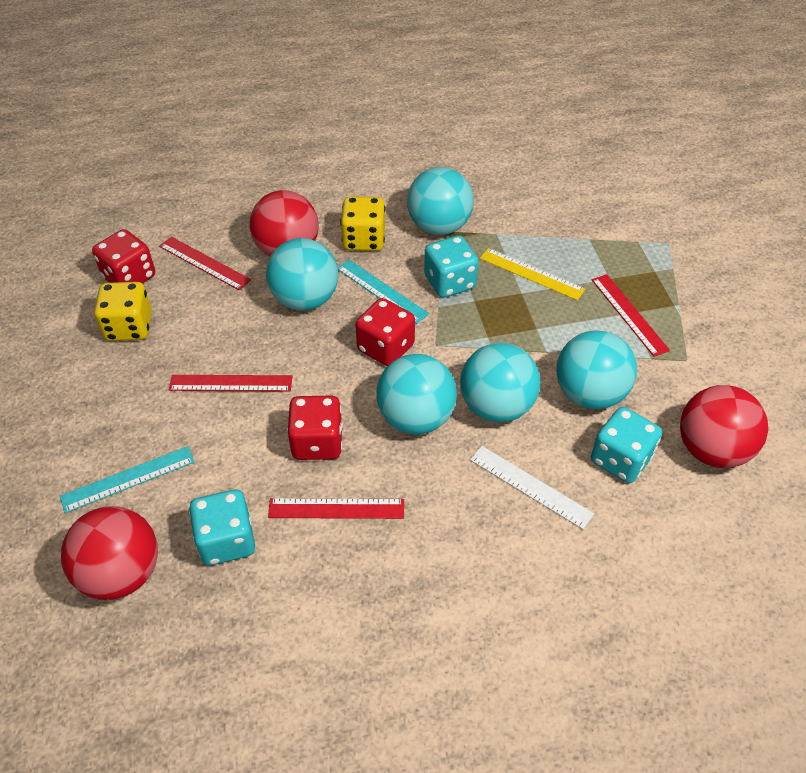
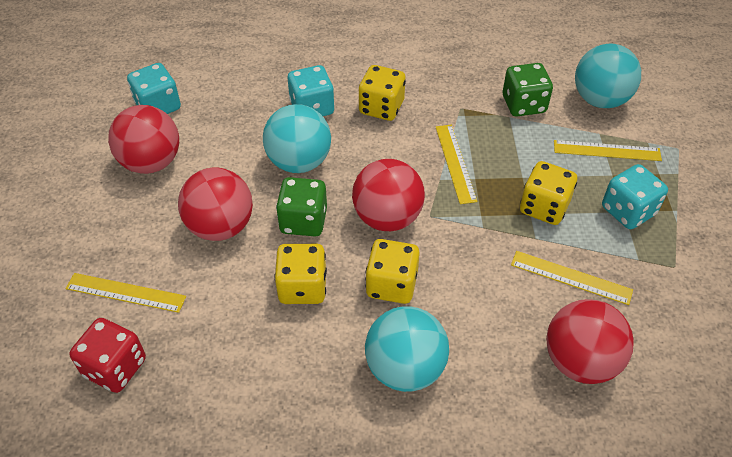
green dice: none = 0 -> [276,177,327,236] [503,63,553,117] = 2
red ball: [61,506,158,600] [249,190,318,257] [680,385,768,468] = 3 -> [108,105,179,174] [178,167,253,241] [352,159,425,231] [546,299,634,384] = 4
red dice: [92,229,155,283] [287,396,343,460] [356,298,415,366] = 3 -> [69,318,146,393] = 1
red ruler: [159,237,251,290] [169,375,292,392] [268,498,404,519] [592,274,670,357] = 4 -> none = 0
turquoise ball: [266,238,338,311] [376,354,457,435] [407,167,474,235] [460,343,541,422] [556,330,637,409] = 5 -> [263,104,331,173] [365,306,449,392] [575,43,641,108] = 3
turquoise ruler: [60,446,195,513] [338,260,429,324] = 2 -> none = 0
white ruler: [470,446,594,529] = 1 -> none = 0
yellow dice: [94,282,152,341] [340,196,385,251] = 2 -> [274,244,327,304] [359,65,406,121] [365,239,420,304] [520,161,577,225] = 4
yellow ruler: [480,248,585,300] = 1 -> [65,273,186,313] [436,125,477,204] [511,251,633,305] [554,140,662,161] = 4

